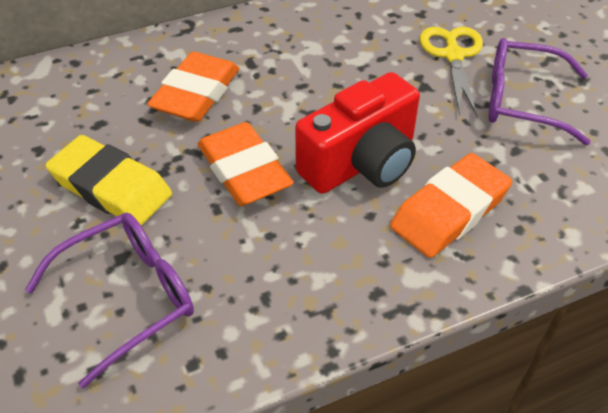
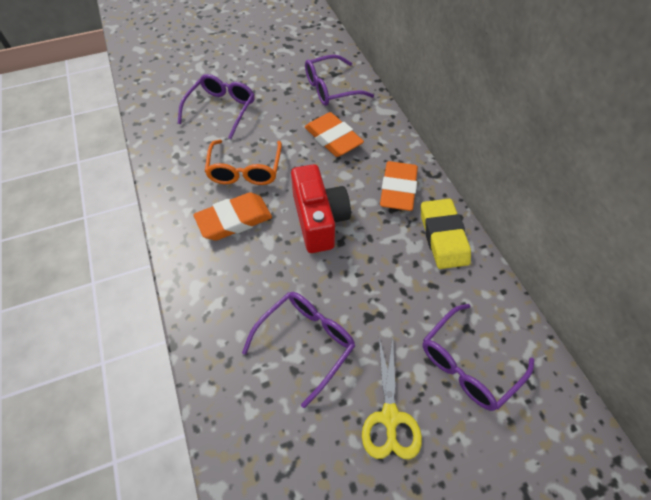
orange glasses: none = 0 -> [205,140,282,185] = 1
purple glasses: [25,213,194,388] [488,38,591,145] = 2 -> [178,74,255,139] [242,292,355,408] [305,55,374,106] [422,304,534,411] = 4

